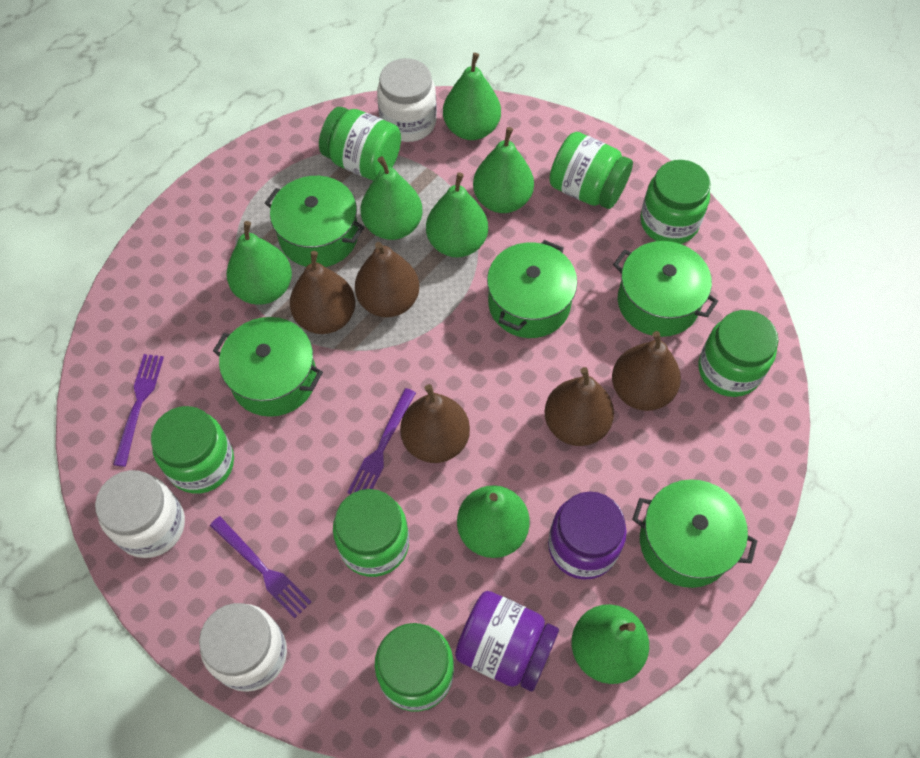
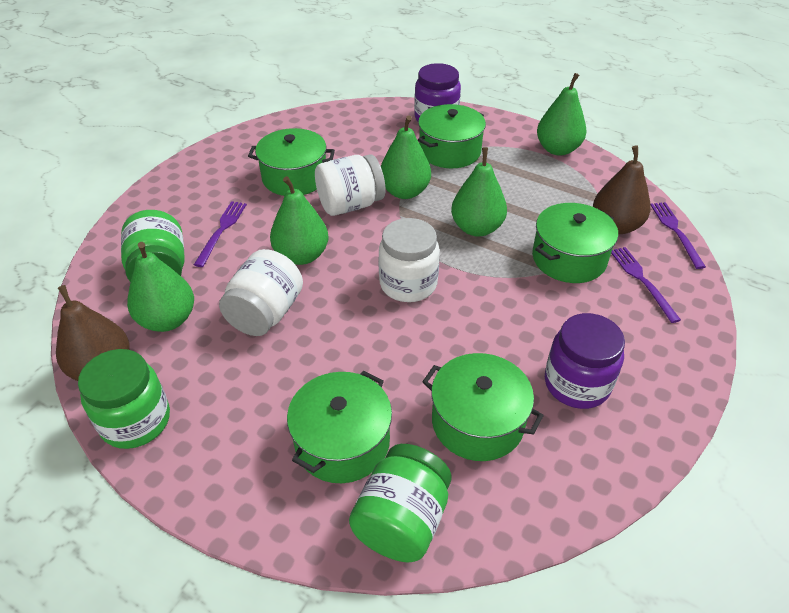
brown pear: [290,251,355,334] [355,242,419,317] [400,384,470,463] [545,367,614,446] [612,331,681,411] = 5 -> [56,285,130,381] [593,145,651,234] = 2
green jar: [151,406,234,494] [319,107,401,181] [333,489,409,577] [375,623,454,711] [549,132,633,209] [640,160,711,244] [698,310,779,397] = 7 -> [78,349,170,449] [121,210,185,282] [349,444,452,562] = 3
green pear: [226,221,292,305] [361,156,422,240] [426,172,488,258] [443,53,501,140] [457,485,530,558] [473,127,534,213] [572,604,649,684] = 7 -> [127,242,194,332] [270,176,328,265] [381,116,431,199] [451,147,507,237] [537,73,587,156] = 5

